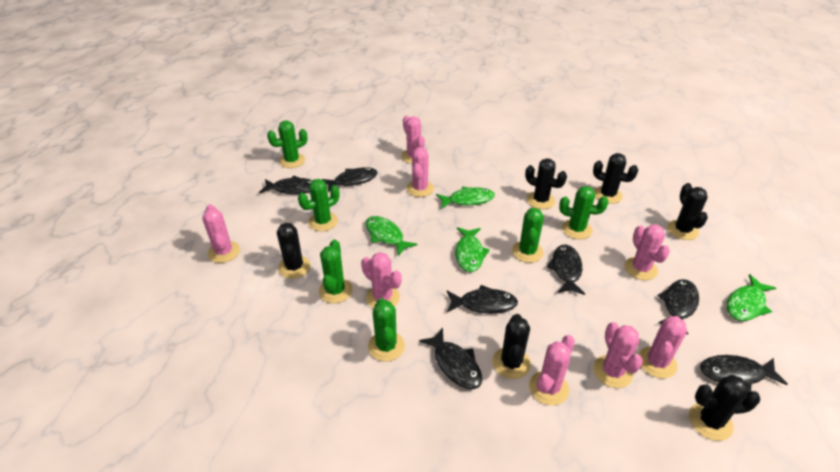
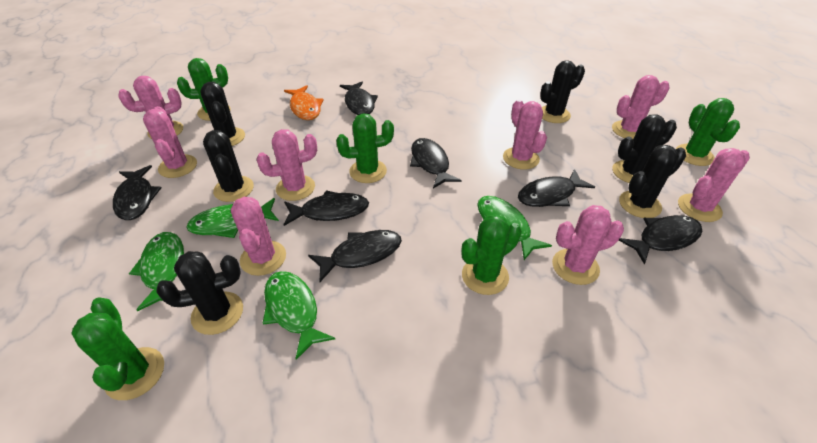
green cactus: [267,121,308,168] [298,179,340,231] [319,240,353,303] [368,298,405,361] [512,208,544,263] [559,186,608,239] = 6 -> [71,297,164,400] [177,58,231,121] [336,113,394,183] [462,214,522,295] [676,98,740,166] = 5
orange fish: none = 0 -> [284,85,323,120] = 1

